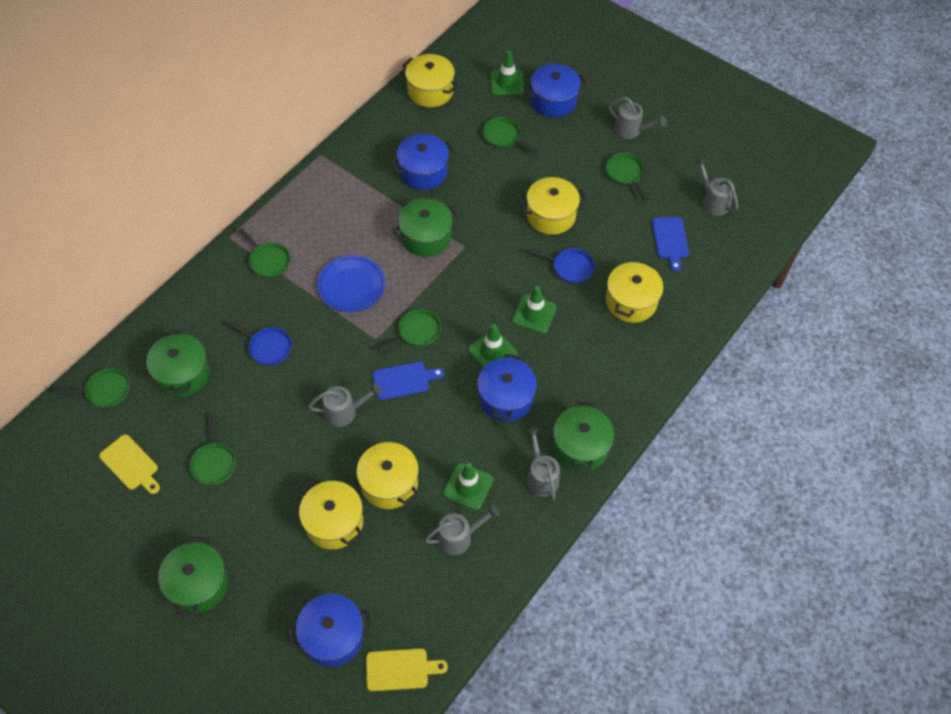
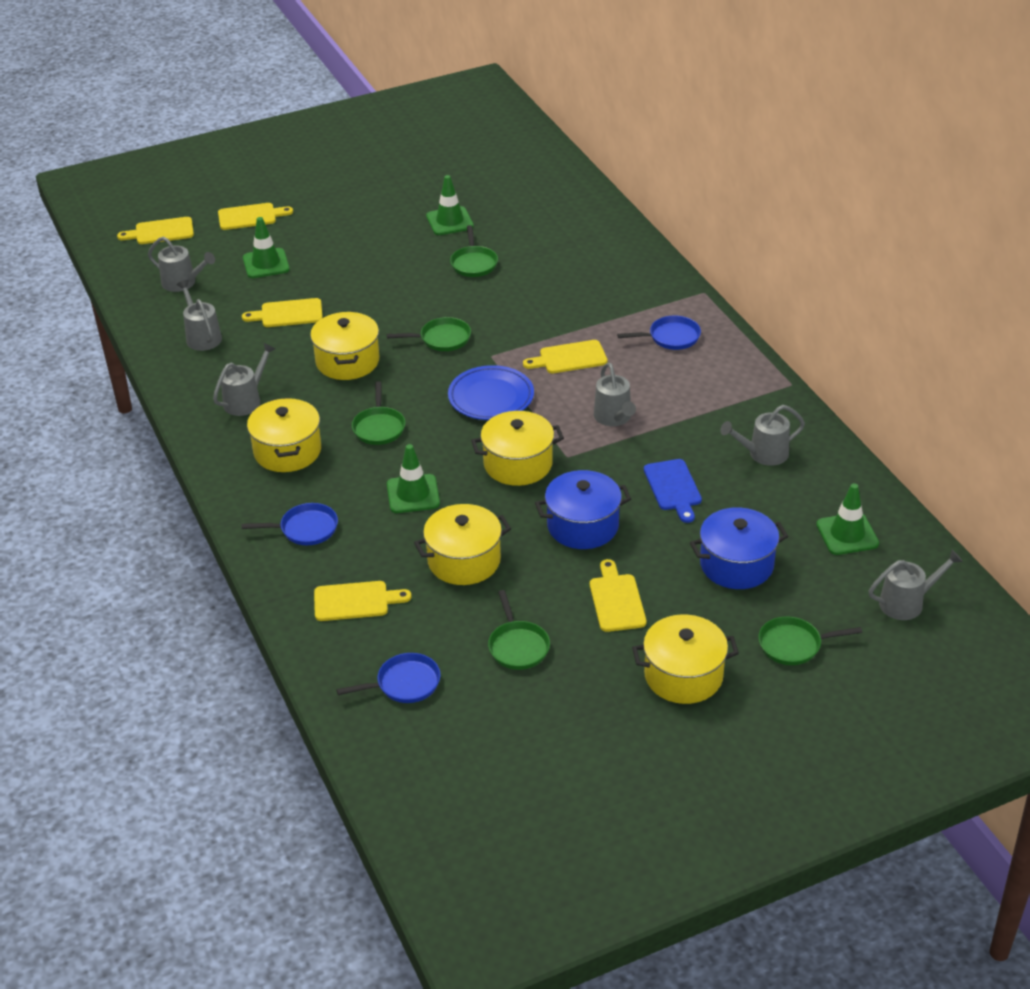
blue cutting board: [373,362,444,400] [652,217,689,271] = 2 -> [644,459,702,523] = 1
blue pan: [228,321,292,365] [528,248,595,283] = 2 -> [242,503,338,545] [336,653,441,703] [617,316,701,350] = 3
blue pot: [288,594,372,667] [391,134,455,190] [477,354,537,422] [524,64,586,117] = 4 -> [535,470,631,549] [690,507,788,589] = 2
green pan: [54,368,130,408] [190,414,236,485] [239,228,291,278] [377,309,441,353] [483,117,538,153] [606,153,648,201] = 6 -> [352,381,406,445] [387,317,471,351] [450,225,498,277] [488,590,550,670] [759,616,862,665] = 5
green pot: [146,330,210,397] [158,537,228,616] [392,198,458,257] [553,402,614,471] = 4 -> none = 0
grey watering can: [308,383,382,427] [425,505,500,555] [527,427,560,500] [608,97,666,139] [695,158,738,216] = 5 -> [148,237,215,292] [176,280,222,351] [213,343,275,416] [594,362,636,426] [720,405,805,466] [869,550,963,620] = 6
yellow cutting board: [99,434,160,494] [366,648,448,691] = 2 -> [117,217,194,244] [218,203,293,230] [242,298,323,327] [314,581,412,621] [523,340,608,373] [590,559,646,632] = 6

